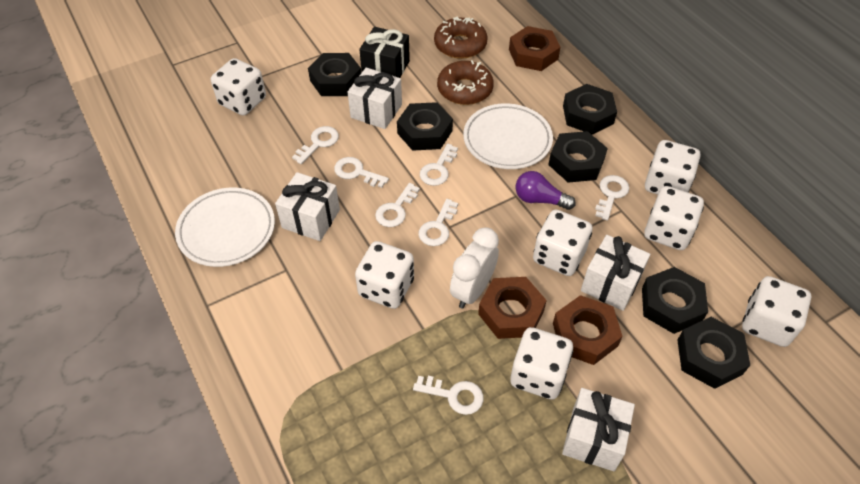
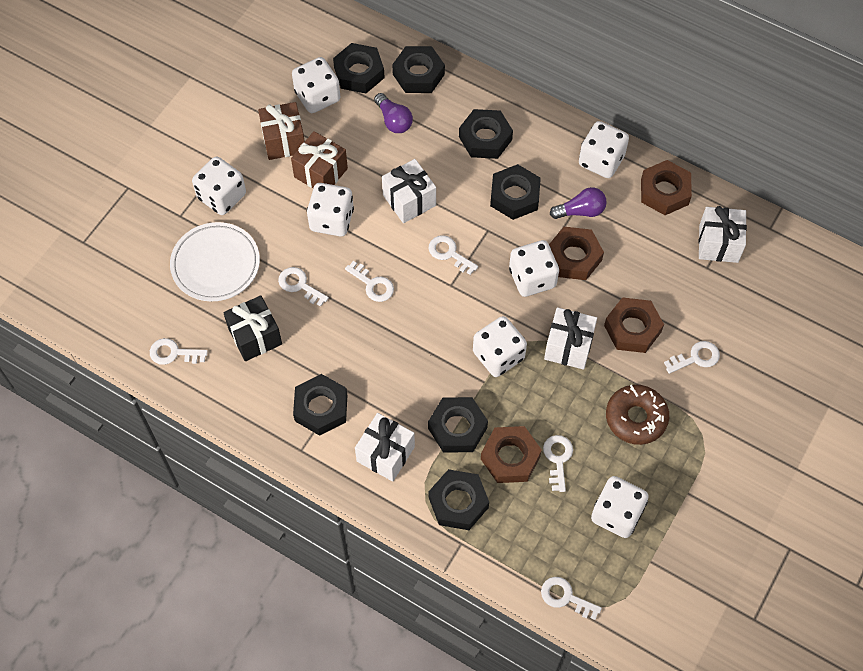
black nut: [308,53,361,96] [397,102,453,151] [548,131,608,183] [563,84,617,135] [642,267,708,334] [677,317,750,389] = 6 -> [293,374,347,436] [333,43,384,93] [392,46,445,93] [428,397,488,453] [429,469,489,530] [459,109,513,159] [490,164,541,220] = 7
brown donut: [434,17,488,59] [437,60,494,105] = 2 -> [606,385,669,445] = 1
brown gift: none = 0 -> [258,102,305,160] [291,131,348,188] = 2
brown nut: [478,277,547,339] [509,26,560,71] [553,295,623,365] = 3 -> [481,426,542,483] [549,227,604,280] [604,297,664,353] [641,160,692,215] = 4
purple light bulb: [516,171,575,210] = 1 -> [374,93,413,133] [550,187,607,219] = 2
white clock: [450,227,499,309] = 1 -> none = 0
white plate: [175,188,275,267] [463,103,553,169] = 2 -> [170,222,260,301] = 1

